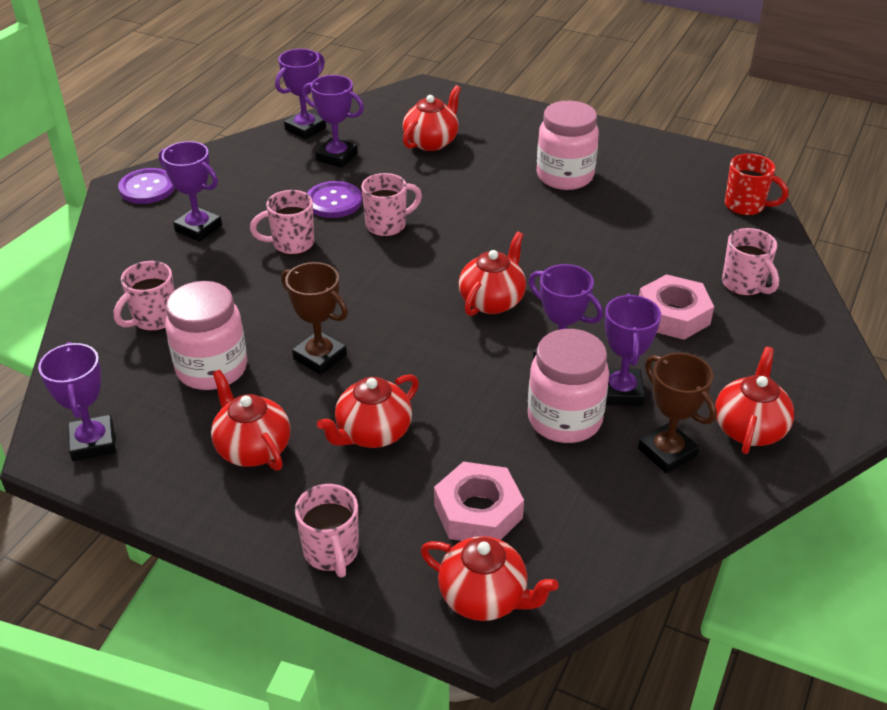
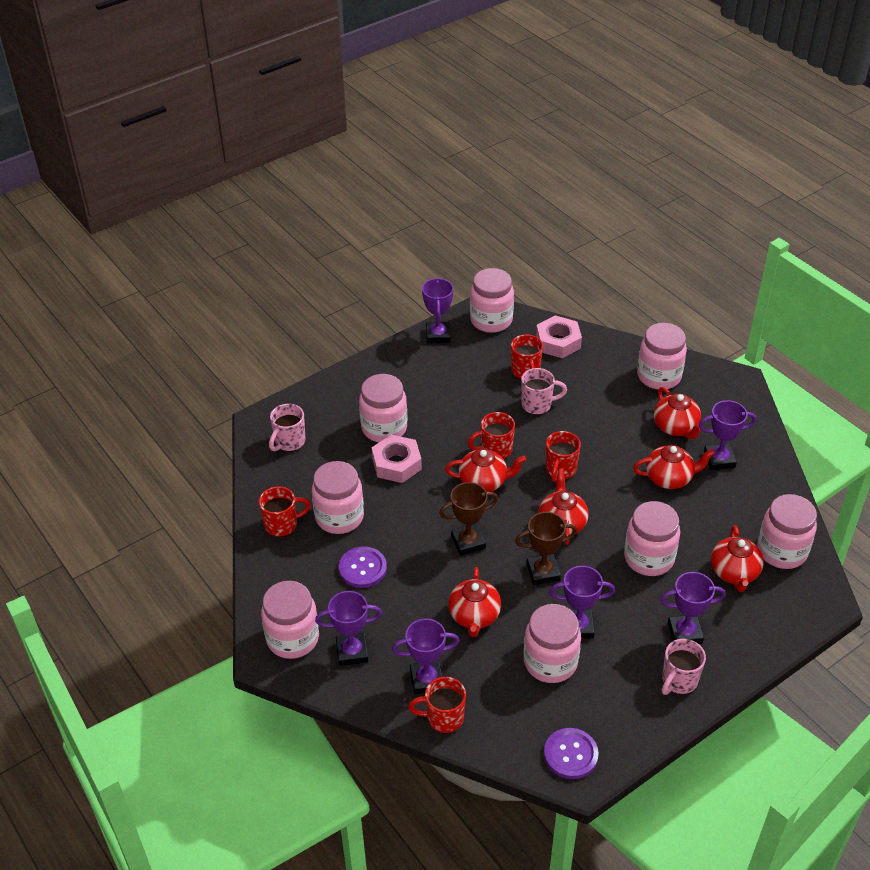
pink jar: [165,281,247,390] [528,329,609,443] [537,101,599,190] = 3 -> [261,581,319,659] [312,461,364,534] [359,374,407,442] [470,268,514,333] [524,604,581,683] [624,501,680,576] [637,323,687,390] [757,494,817,569] = 8
pink mug: [114,261,174,331] [250,190,314,255] [295,484,359,578] [361,173,422,237] [722,228,779,296] = 5 -> [269,404,305,451] [521,368,567,415] [662,639,706,695] = 3
red mug: [725,154,788,216] = 1 -> [259,486,311,537] [408,677,466,733] [468,412,515,459] [511,334,543,379] [546,431,581,482] = 5

